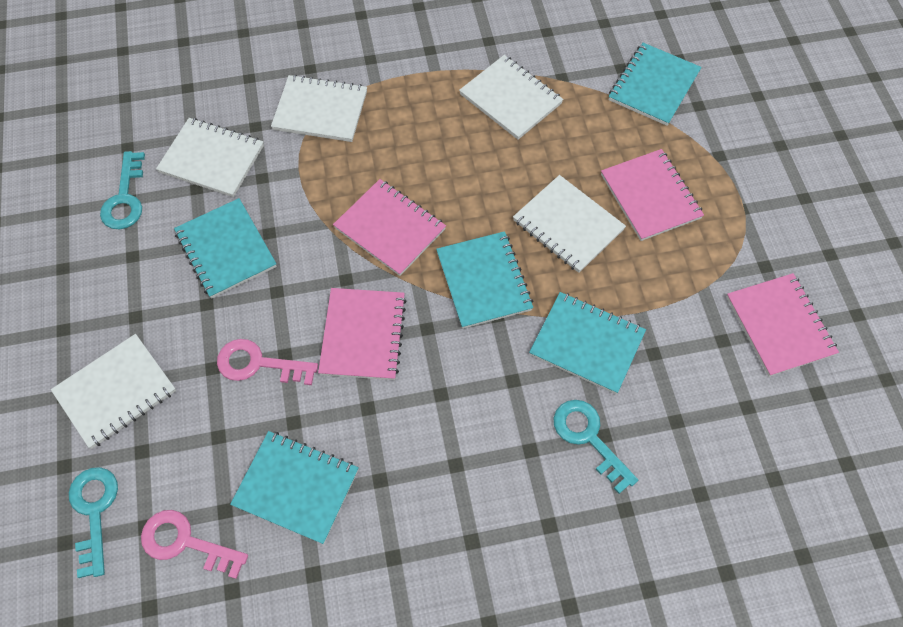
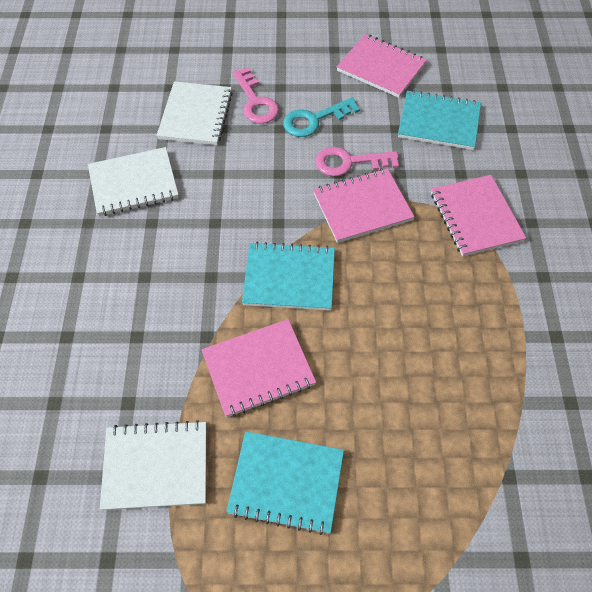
turquoise key: [69,467,118,578] [100,151,145,229] [554,400,638,494] = 3 -> [283,98,360,137] = 1
turquoise notebook: [174,198,277,299] [230,431,359,544] [436,231,533,329] [529,292,646,394] [608,43,702,126] = 5 -> [226,431,344,535] [242,242,335,311] [398,90,481,150] = 3
white notebook: [51,334,176,449] [156,118,264,197] [271,74,367,142] [459,55,563,140] [513,175,626,273] = 5 -> [88,147,179,216] [100,420,206,510] [156,81,233,145] = 3

